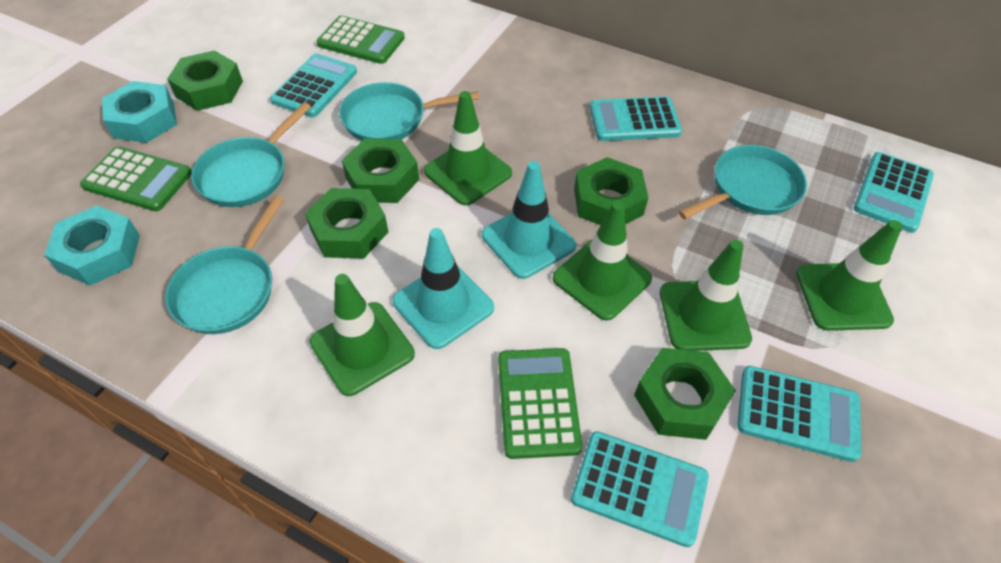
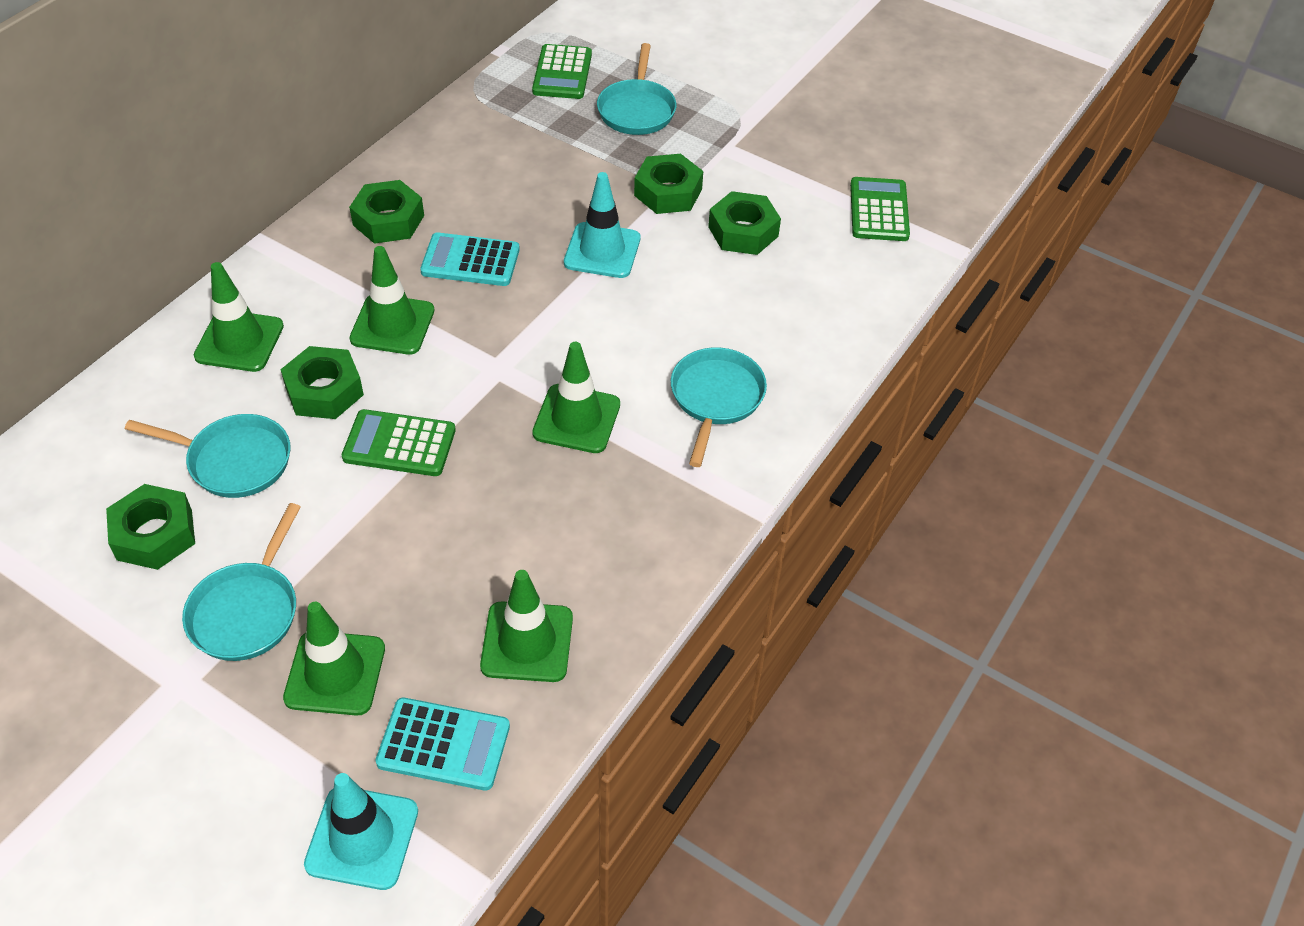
turquoise calculator: [270,53,357,117] [571,431,709,547] [590,96,682,141] [737,366,861,462] [854,152,934,233] = 5 -> [376,698,510,791] [420,232,520,286] = 2
turquoise nut: [44,205,140,286] [102,81,177,143] = 2 -> none = 0

